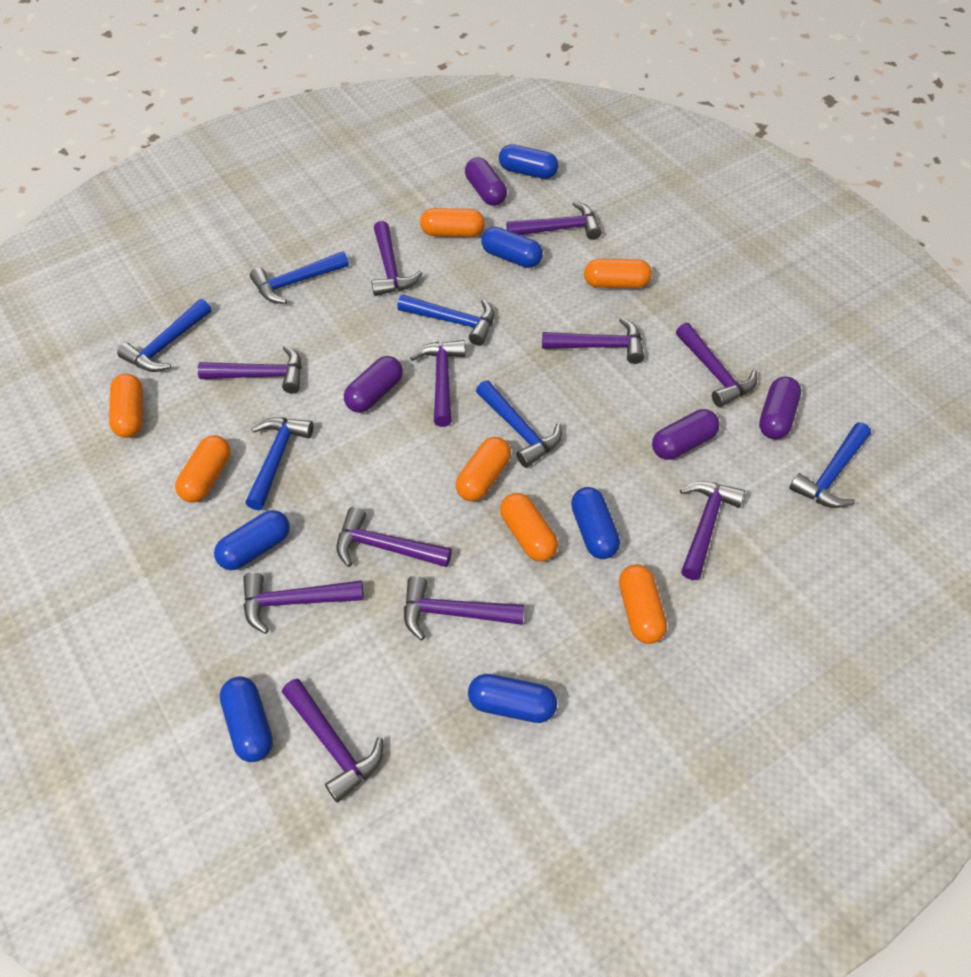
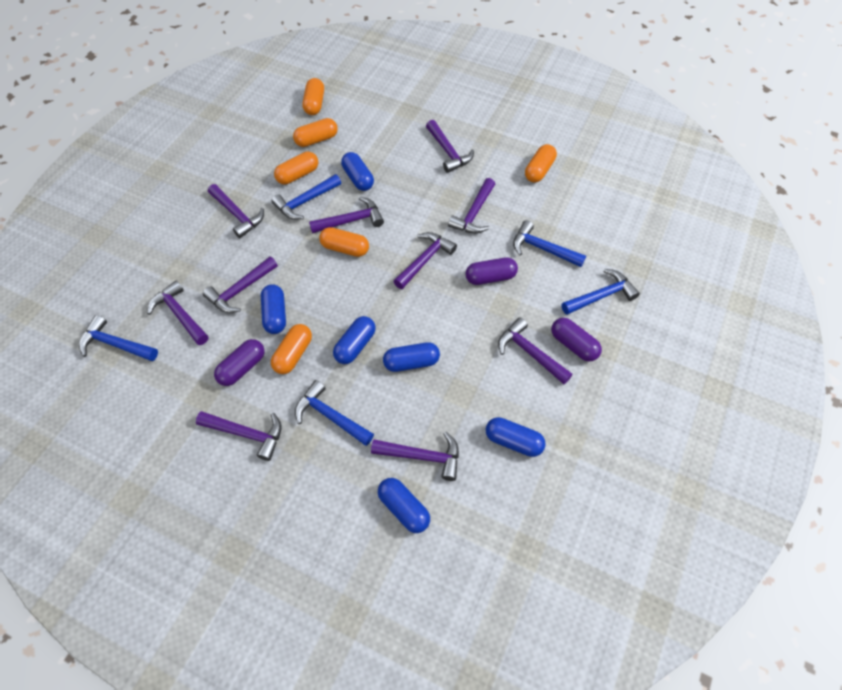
blue hammer: [117,299,211,372] [245,418,313,510] [250,251,349,304] [397,295,494,346] [476,380,562,468] [789,422,871,508] = 6 -> [79,315,158,361] [271,174,341,220] [295,380,374,446] [513,220,586,267] [562,269,640,315] = 5
orange capsule: [109,374,143,438] [175,435,231,503] [420,208,485,237] [456,437,511,501] [500,493,558,562] [584,259,652,288] [619,564,667,644] = 7 -> [271,324,312,374] [274,151,318,184] [293,118,338,147] [303,78,324,115] [319,227,369,257] [525,144,557,183] = 6
purple capsule: [344,356,403,413] [465,157,507,206] [652,409,720,460] [759,377,801,439] = 4 -> [214,339,265,386] [465,257,518,285] [551,318,602,362] = 3
purple hammer: [198,346,302,393] [243,572,364,634] [282,679,383,802] [336,507,452,567] [371,221,423,296] [404,576,524,640] [410,340,465,427] [506,201,602,240] [542,317,644,364] [676,323,757,407] [680,481,745,580] = 11 -> [147,280,209,345] [196,411,281,461] [203,257,278,313] [208,184,264,238] [309,197,384,233] [371,432,459,481] [393,232,457,289] [426,120,474,173] [448,178,495,234] [498,317,573,384] = 10

